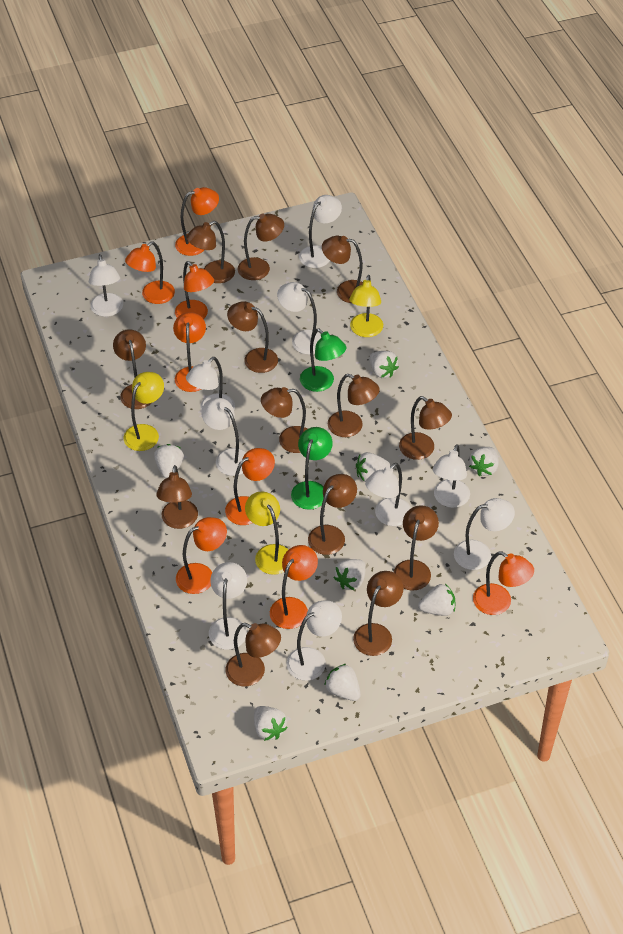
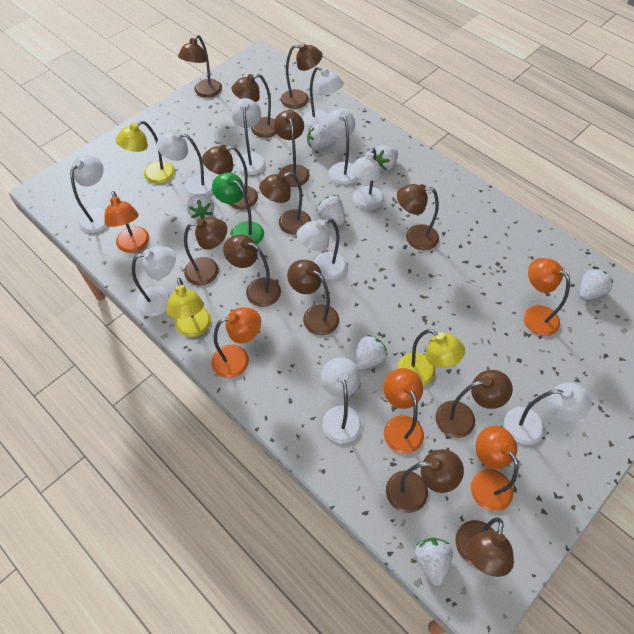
green lamp: [291,427,333,510] [300,329,346,392] = 2 -> [212,172,264,245] = 1
orange lamp: [125,241,175,304] [173,312,206,392] [175,187,219,256] [175,261,214,319] [176,517,227,594] [225,448,275,525] [270,545,318,629] [473,552,534,615] = 8 -> [104,191,149,253] [211,307,261,378] [384,368,424,454] [471,426,518,511] [524,258,570,336] = 5
white strawberry: [154,444,184,478] [254,706,288,741] [325,664,361,701] [334,559,366,590] [356,452,390,481] [369,351,399,378] [418,584,455,616] [469,447,499,476] = 8 -> [187,193,214,220] [307,124,336,150] [316,195,345,226] [354,335,388,370] [375,145,398,171] [415,538,453,586] [579,268,613,300] = 7

